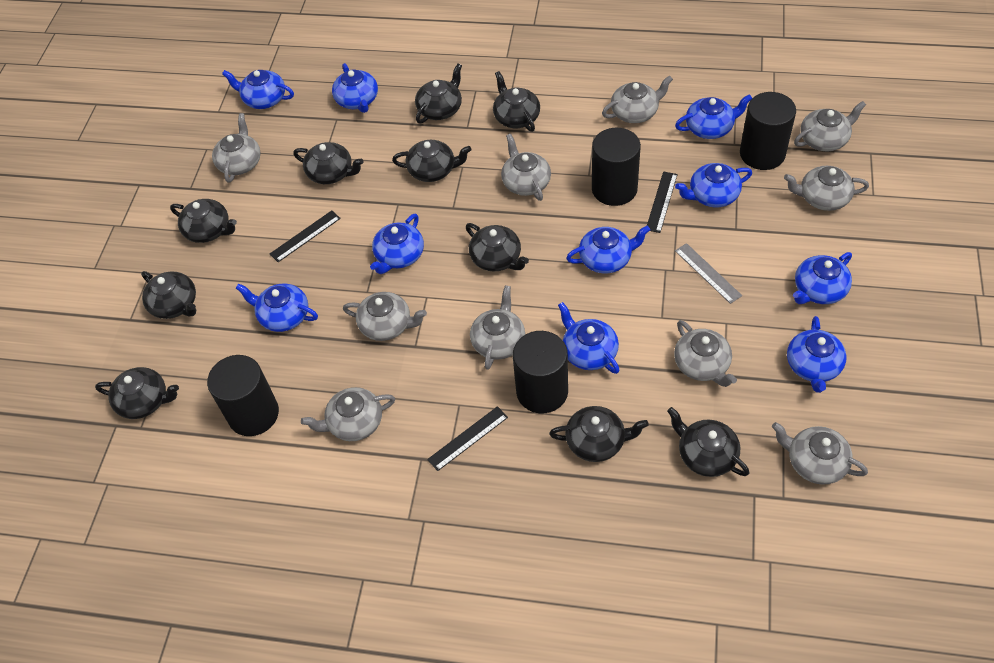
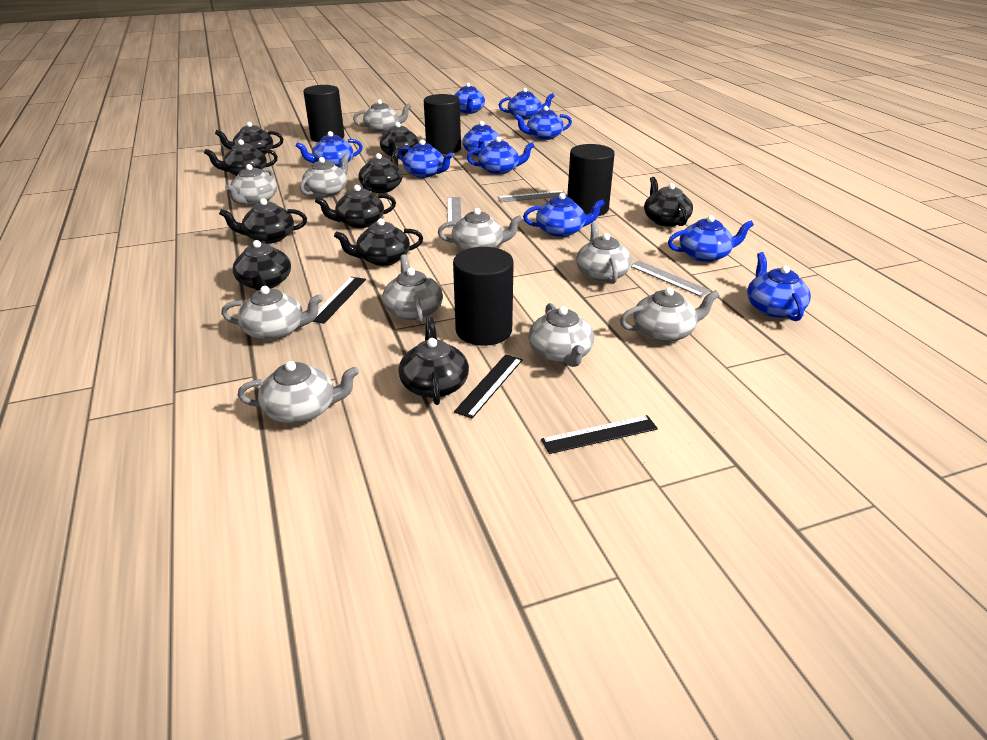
grey ruler: [675,243,742,304] = 1 -> [447,197,461,227] [498,191,567,202] [631,261,710,297] = 3

